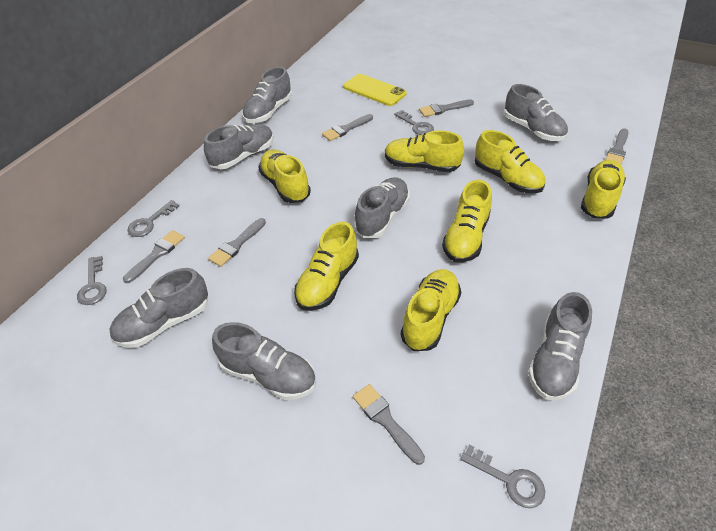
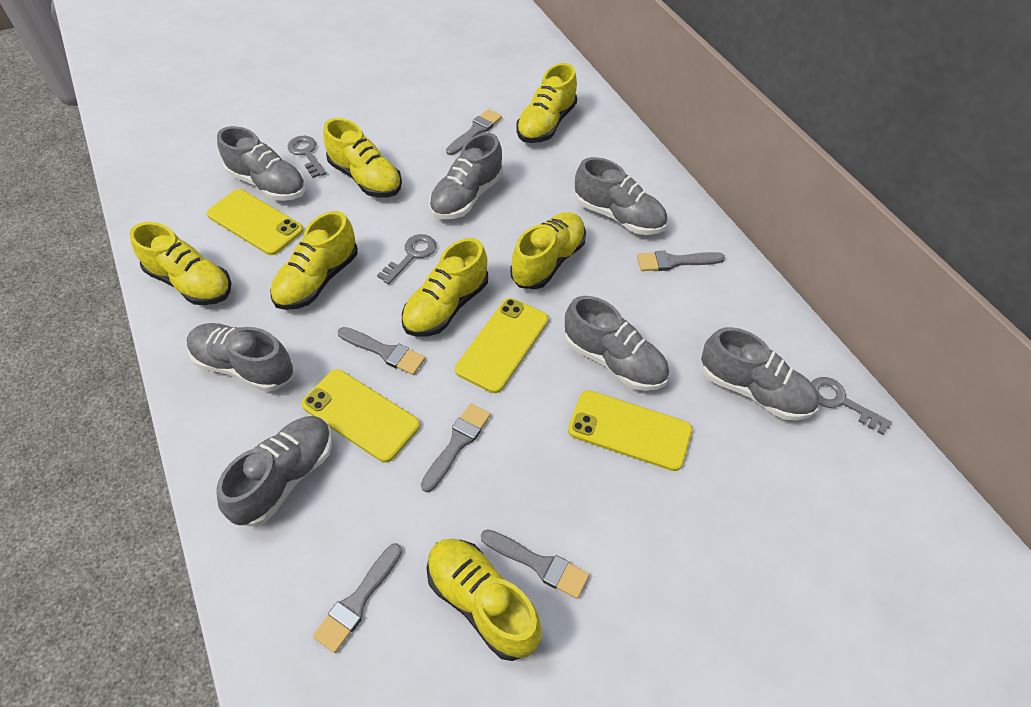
grey key: [77,256,106,305] [127,200,179,237] [394,110,434,135] [461,445,545,508] = 4 -> [288,136,326,178] [377,234,436,284] [811,377,892,435] = 3
yellow phone: [343,74,407,106] = 1 -> [207,189,303,255] [301,369,420,462] [455,298,548,393] [568,390,692,471] = 4

